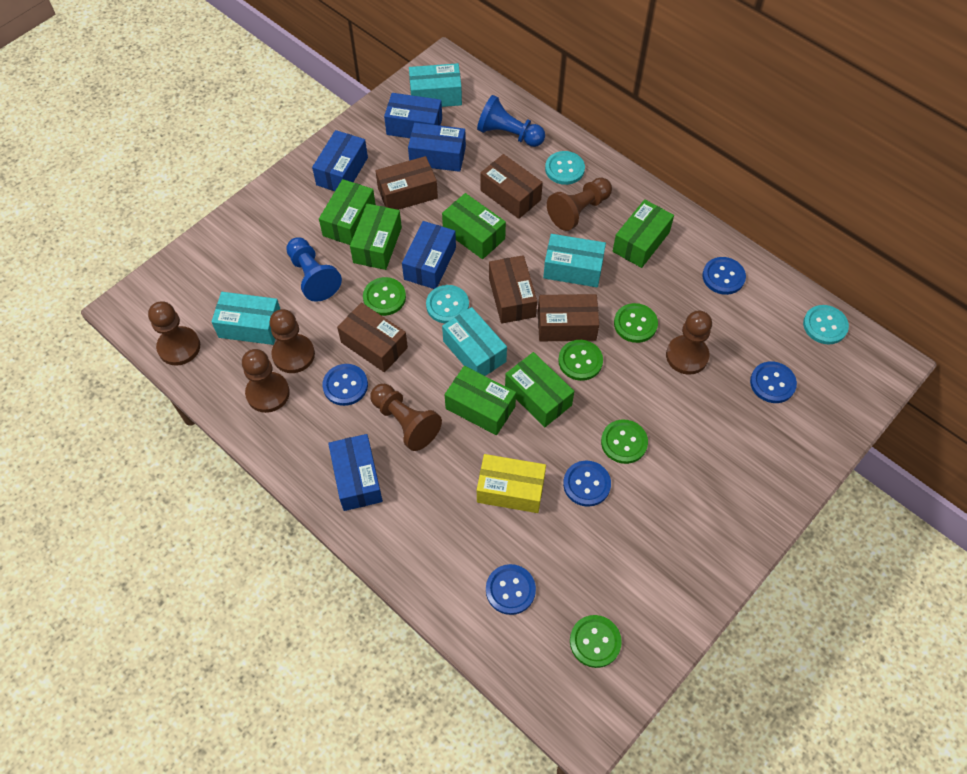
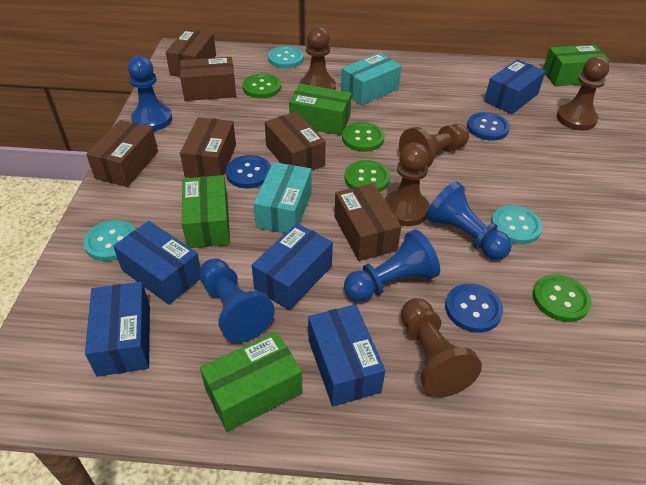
blue button: [322,364,368,406] [486,564,536,615] [563,461,611,507] [702,257,746,295] [750,361,797,403] = 5 -> [226,155,271,188] [445,283,503,333] [467,112,510,141] = 3
blue pawn: [286,237,342,302] [477,95,545,147] = 2 -> [128,56,172,131] [199,258,275,343] [344,229,440,302] [426,181,512,260] = 4
brown box: [337,302,408,373] [375,156,438,210] [480,154,543,219] [489,255,537,324] [538,294,599,341] = 5 -> [86,120,158,187] [166,29,216,77] [180,57,236,101] [180,117,236,178] [265,111,326,170] [334,183,401,261] = 6
brown pawn: [148,301,200,366] [242,349,290,413] [269,309,315,373] [370,384,442,451] [547,178,612,231] [666,310,712,375] = 6 -> [299,27,336,90] [384,143,430,226] [399,124,469,168] [401,298,482,397] [557,56,610,130] = 5
green box: [319,179,376,245] [350,203,402,270] [442,193,506,259] [445,366,516,435] [505,352,574,427] [613,199,674,268] = 6 -> [182,175,230,248] [200,332,302,432] [289,84,352,135] [543,45,610,86] = 4
green button: [363,277,406,316] [558,340,603,381] [570,615,622,668] [601,420,648,464] [614,303,658,343] = 5 -> [242,74,281,98] [342,122,385,152] [344,160,390,192] [533,274,592,322] = 4
turquoise box: [211,292,280,345] [409,63,462,107] [442,307,507,376] [543,234,606,287] = 4 -> [254,162,312,233] [341,53,402,106] = 2
yellow box: [477,454,546,513] = 1 -> none = 0

